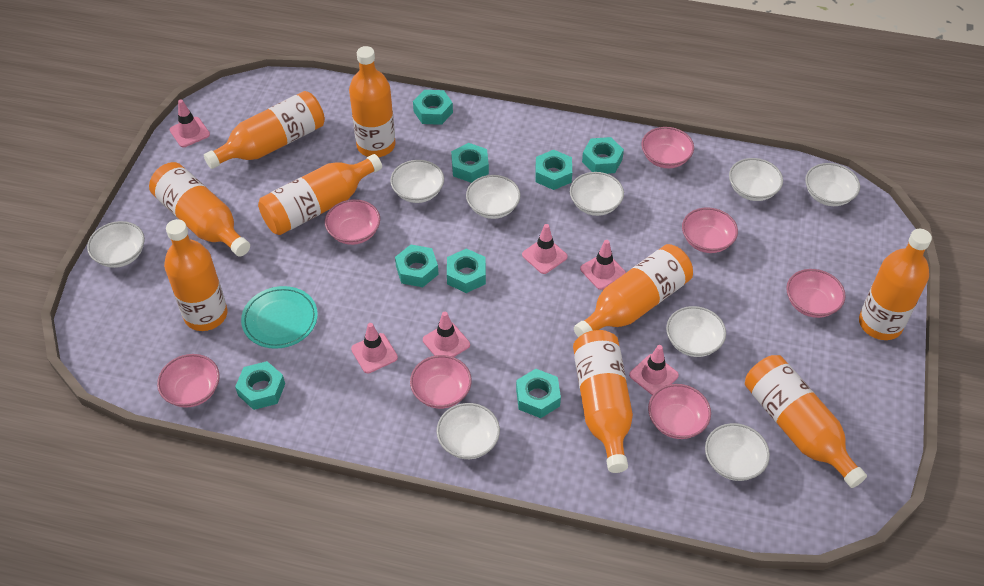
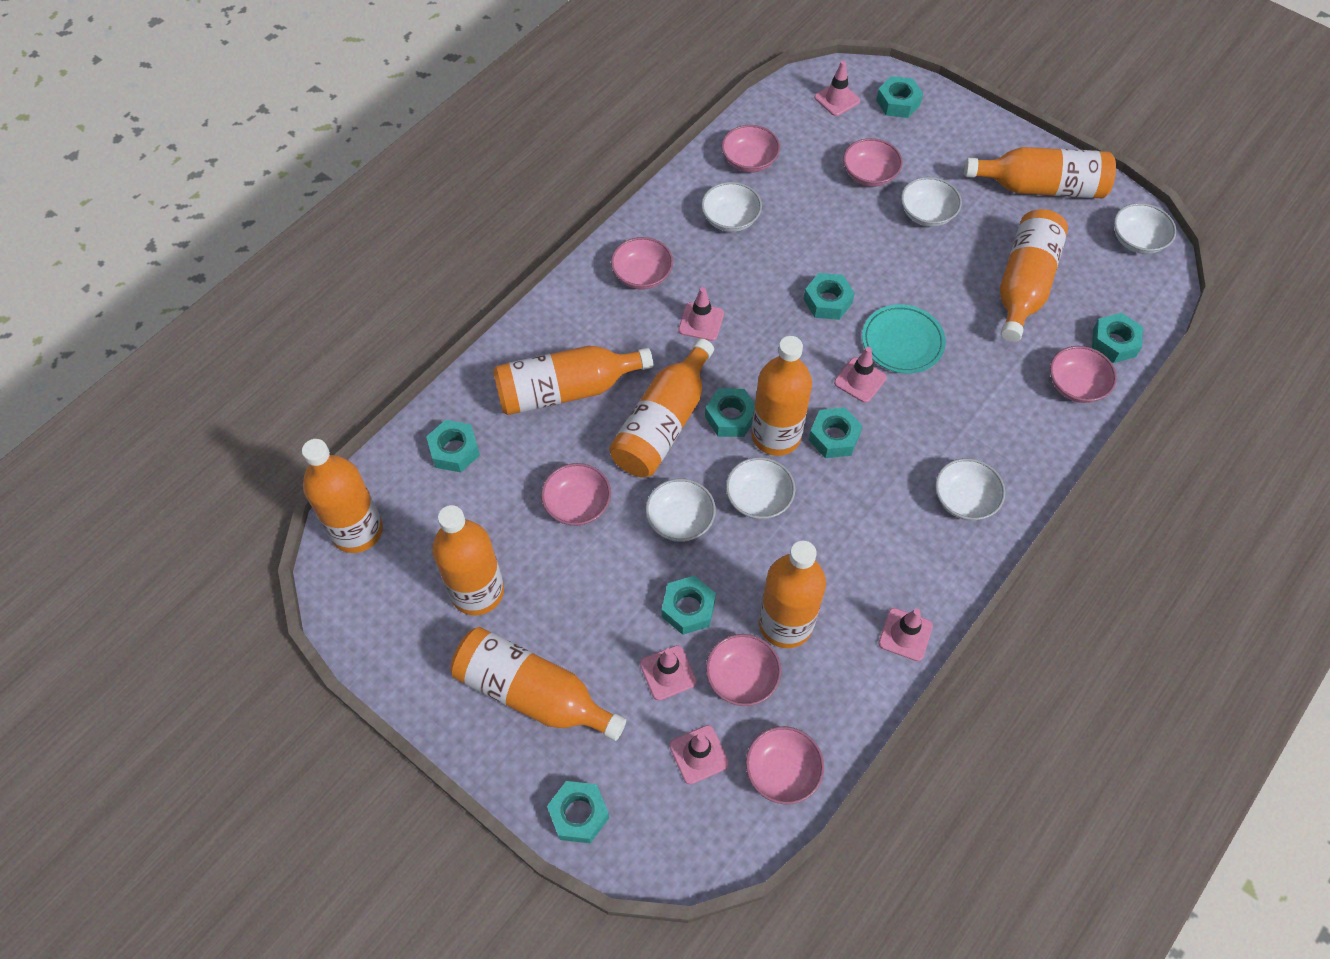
white bowl: [87,221,145,268] [390,160,444,203] [436,403,500,459] [466,175,521,219] [570,172,624,216] [666,306,726,357] [705,423,770,481] [729,158,783,201] [805,163,860,206] = 9 -> [646,479,716,542] [701,182,762,232] [726,457,796,519] [901,177,962,227] [935,458,1005,521] [1114,203,1176,254] = 6

